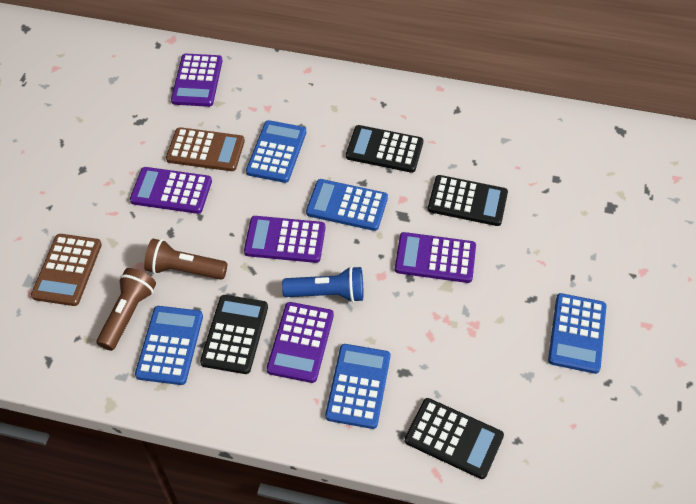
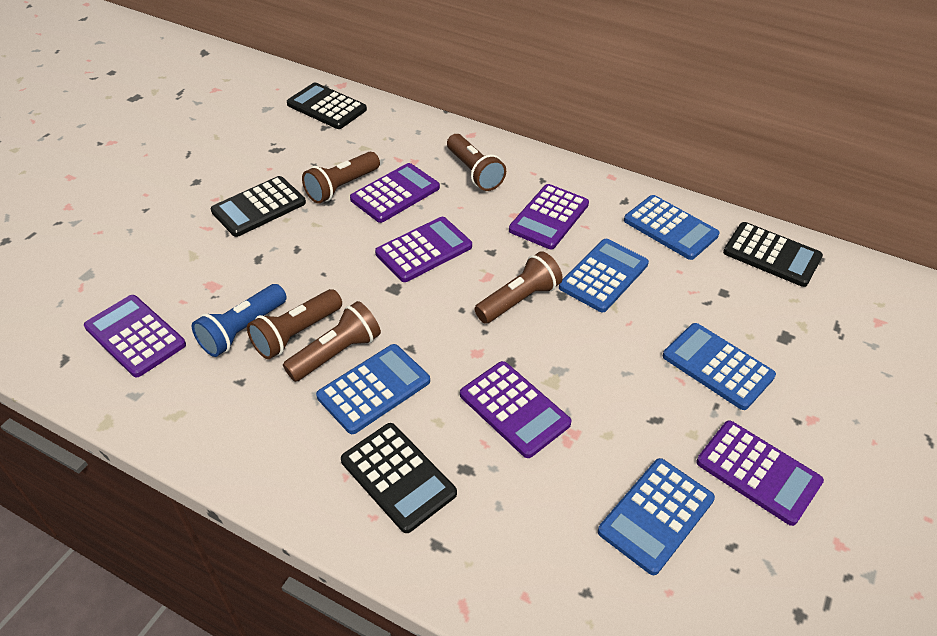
brown calculator: [31,234,102,306] [166,127,245,171] = 2 -> none = 0
brown flashlight: [97,268,156,351] [144,238,227,280] = 2 -> [247,289,342,359] [283,301,381,382] [302,152,380,204] [447,134,506,191] [474,251,563,324] = 5
purple calculator: [130,167,212,214] [171,54,222,107] [244,216,325,263] [267,302,334,383] [395,232,476,283] = 5 -> [84,295,186,377] [350,163,440,223] [375,217,472,282] [460,361,572,458] [509,184,589,249] [696,421,824,526] = 6

